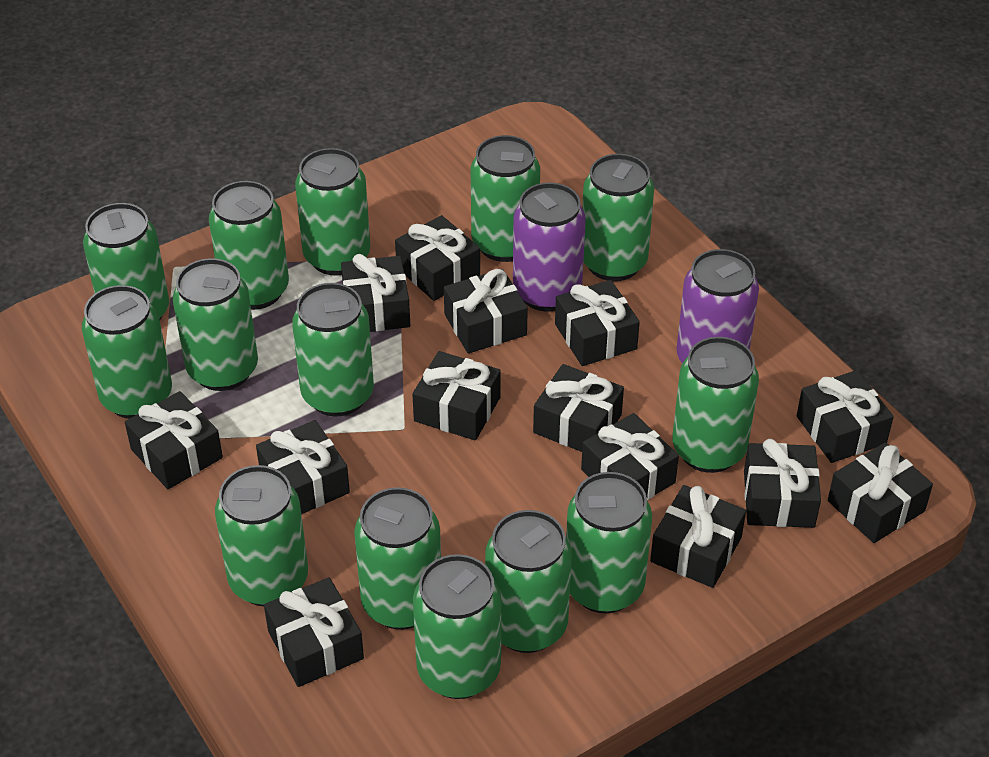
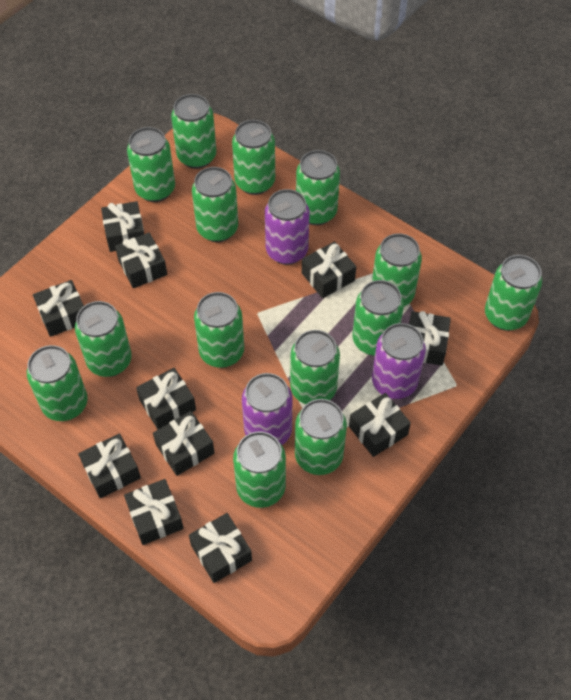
black gift: [125,391,223,489] [256,420,350,514] [264,577,364,687] [341,254,410,332] [395,215,480,301] [412,351,501,440] [444,269,528,353] [533,364,624,452] [555,280,640,366] [581,413,679,500] [650,485,746,588] [744,439,821,528] [797,370,894,463] [828,442,933,543] = 14 -> [33,280,84,337] [78,433,141,498] [101,201,144,252] [115,233,167,288] [124,479,184,545] [136,368,196,429] [153,411,215,476] [189,513,252,583] [302,242,356,298] [349,393,411,457] [409,311,451,366] = 11
purple can: [513,183,586,312] [677,249,759,363] = 2 -> [242,373,292,445] [265,189,310,265] [372,323,426,399] = 3

